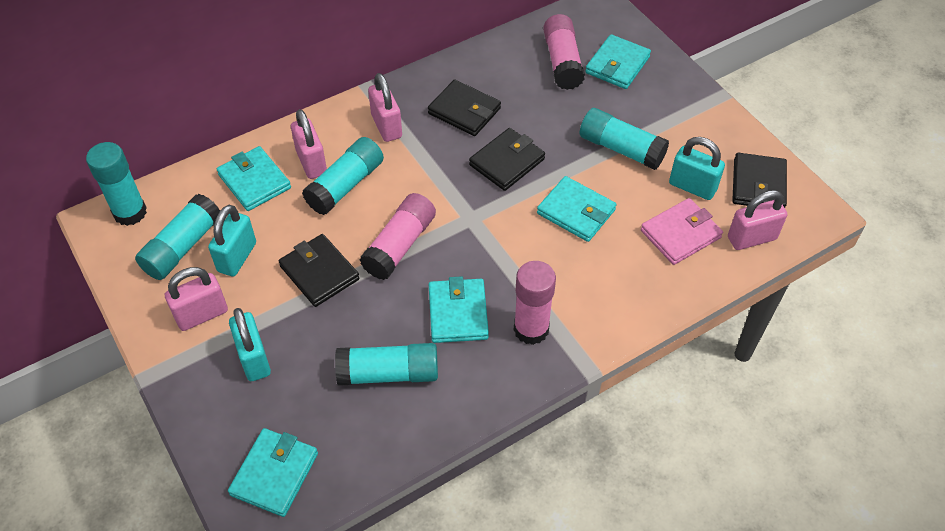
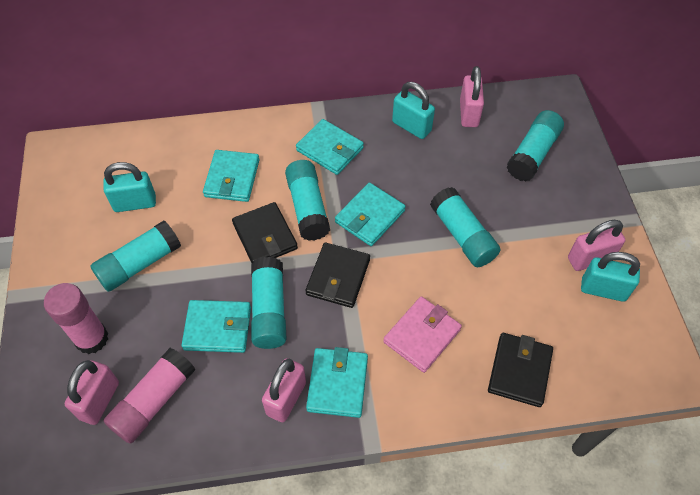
black wallet: [279,234,359,307] [428,79,501,136] [469,128,545,191] [732,153,787,208] = 4 -> [232,202,298,263] [305,243,370,308] [488,333,553,407] = 3
pink glue stick: [359,193,436,280] [514,261,556,345] [543,14,585,90] = 3 -> [44,283,108,354] [104,348,195,444] = 2

